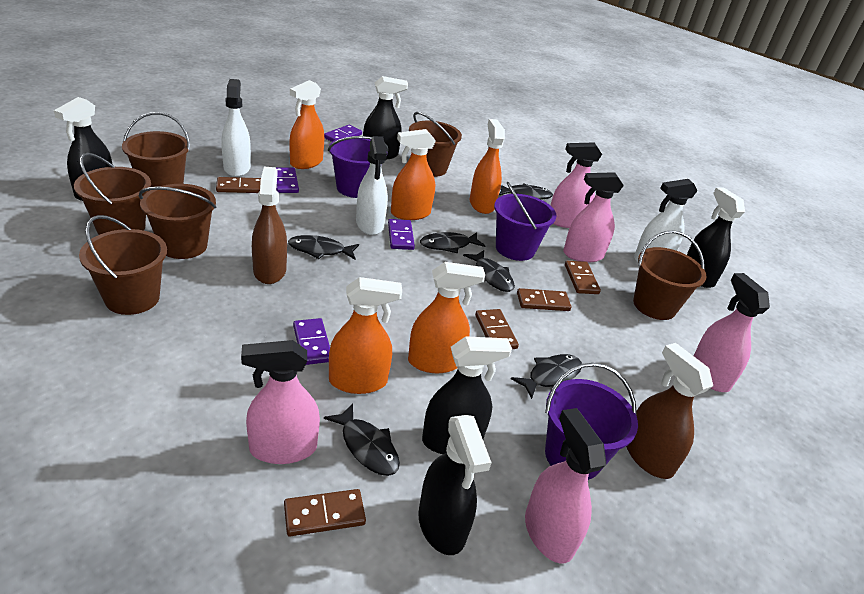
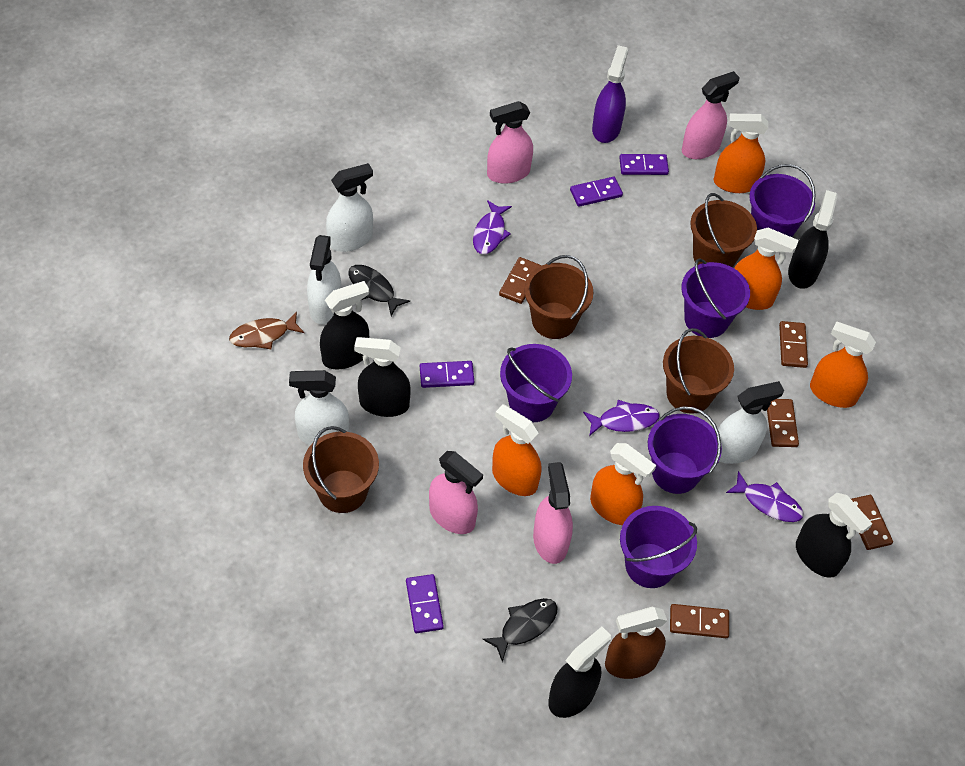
black fish: [288,235,359,260] [324,403,400,476] [420,232,485,253] [463,250,515,292] [499,183,553,200] [511,354,582,399] = 6 -> [348,265,410,316] [482,598,558,662] = 2
brown bucket: [74,153,151,235] [79,215,167,315] [122,112,190,191] [139,184,216,259] [409,112,462,177] [633,230,707,320] = 6 -> [303,426,379,513] [524,255,594,339] [663,328,734,414] [690,193,757,267] = 4
brown fish: none = 0 -> [229,311,304,349] = 1
brown spray bottle: [252,167,287,284] [626,343,713,479] = 2 -> [605,606,667,679] = 1
pink spray bottle: [241,340,320,464] [525,408,606,564] [550,142,602,228] [563,172,624,262] [694,273,770,392] = 5 -> [429,451,483,534] [487,101,533,184] [533,462,573,564] [682,71,740,159] = 4
purple bucket: [328,136,388,198] [494,182,556,261] [545,363,638,480] = 3 -> [500,344,572,422] [620,506,697,588] [648,406,722,494] [681,258,750,338] [749,164,816,237] = 5
purple fish: none = 0 -> [473,200,512,254] [583,400,660,436] [726,471,804,522] = 3
purple spray bottle: none = 0 -> [592,45,628,143] = 1
white spray bottle: [221,79,251,177] [356,136,388,235] [634,179,697,262] = 3 -> [289,370,349,446] [307,235,341,324] [326,163,373,252] [718,381,784,464] = 4

